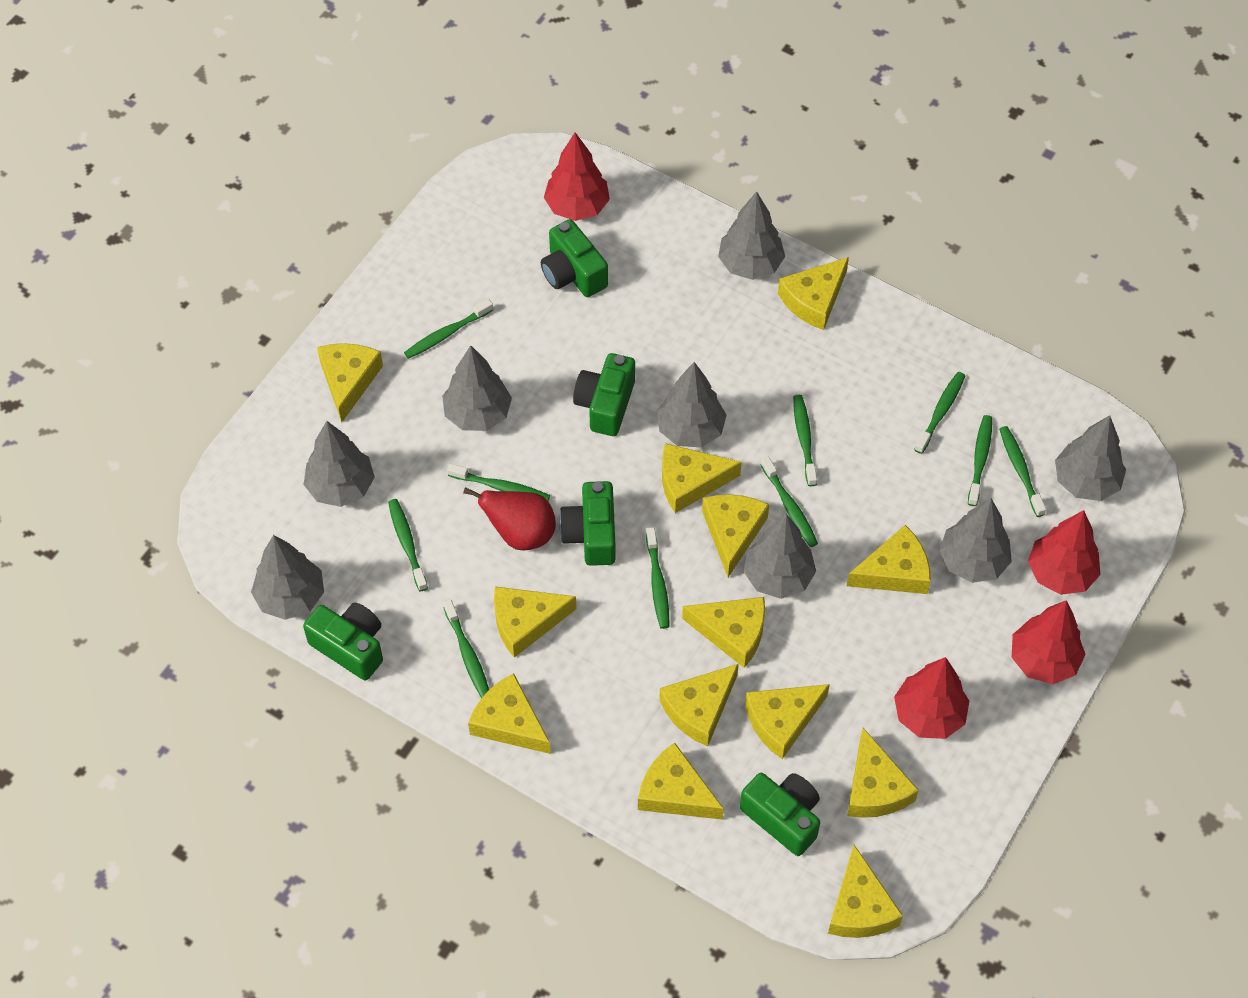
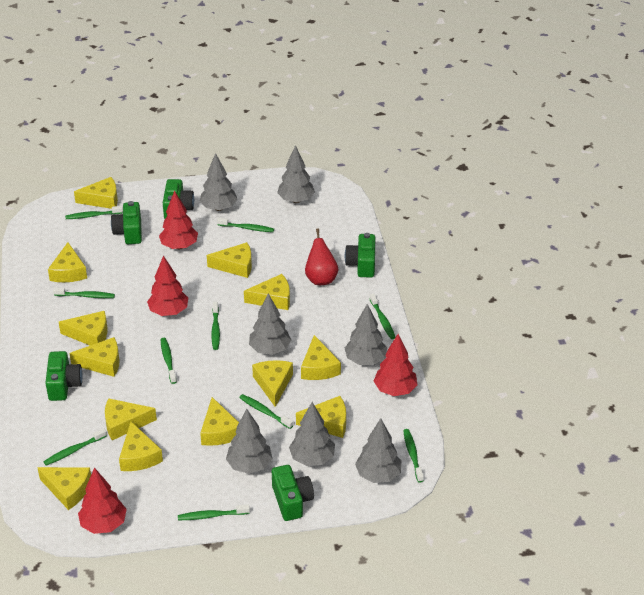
grey tree: [251,535,324,620] [303,421,375,507] [442,345,512,431] [657,362,727,447] [718,191,785,280] [744,514,816,599] [939,498,1012,583] [1055,415,1126,501] = 8 -> [200,153,237,211] [226,409,272,474] [249,293,291,355] [277,145,315,203] [289,402,335,466] [345,304,387,365] [355,418,401,483] = 7

